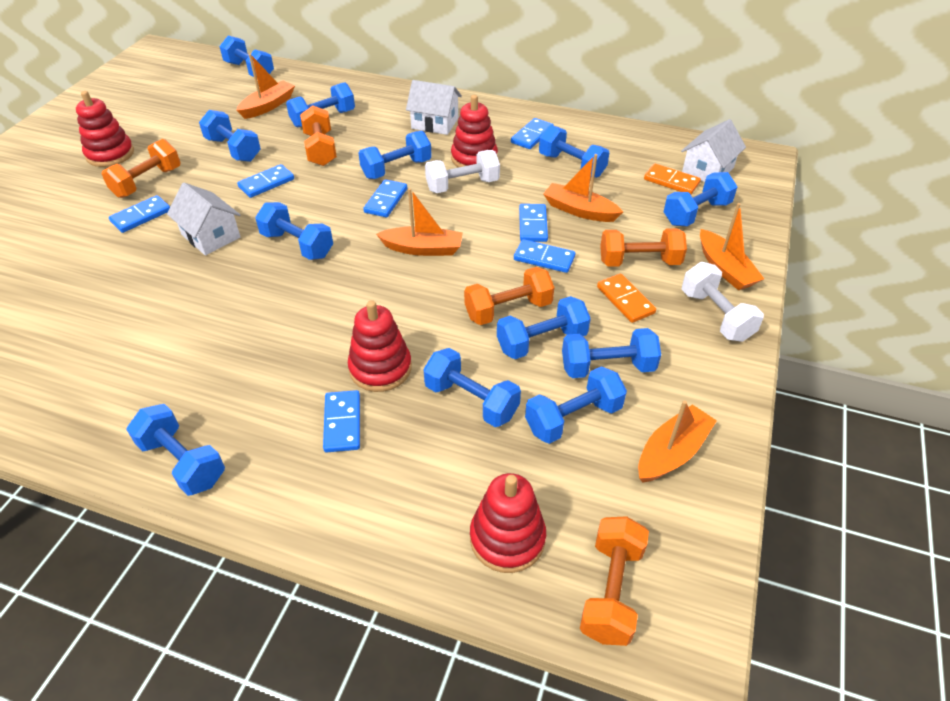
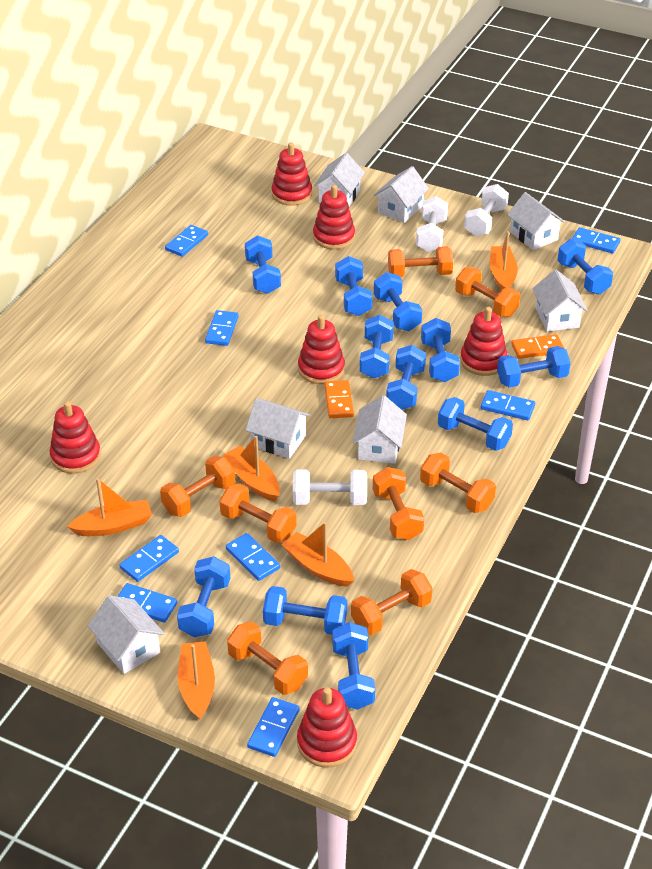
blue domino: [109,195,170,233] [237,164,294,198] [323,390,360,453] [363,179,407,217] [511,118,554,149] [514,239,576,273] [519,204,548,242] = 7 -> [117,583,177,623] [119,535,179,582] [165,225,208,257] [205,310,239,346] [226,533,280,581] [247,697,299,757] [481,390,535,420] [572,227,620,253] = 8
orange dumbbell: [102,139,181,198] [300,106,337,166] [464,267,554,325] [580,516,649,646] [600,228,687,267] = 5 -> [160,456,235,517] [219,483,297,543] [227,621,308,695] [351,569,433,635] [373,467,424,540] [388,246,453,277] [420,452,496,513] [455,267,520,317] = 8
red stacking toy: [76,91,134,167] [348,300,412,392] [451,95,498,168] [470,473,546,573] = 4 -> [49,401,101,474] [272,142,312,206] [297,687,357,767] [298,315,345,384] [313,185,355,249] [460,307,507,376] = 6
white dumbbell: [425,150,500,193] [682,262,764,342] = 2 -> [293,470,367,505] [416,196,448,252] [464,184,509,237] = 3
white house: [167,183,240,255] [406,80,462,135] [681,119,746,182] = 3 -> [88,595,165,674] [245,398,310,459] [314,153,365,207] [353,395,407,464] [374,166,429,223] [507,192,565,250] [532,270,588,332] = 7

